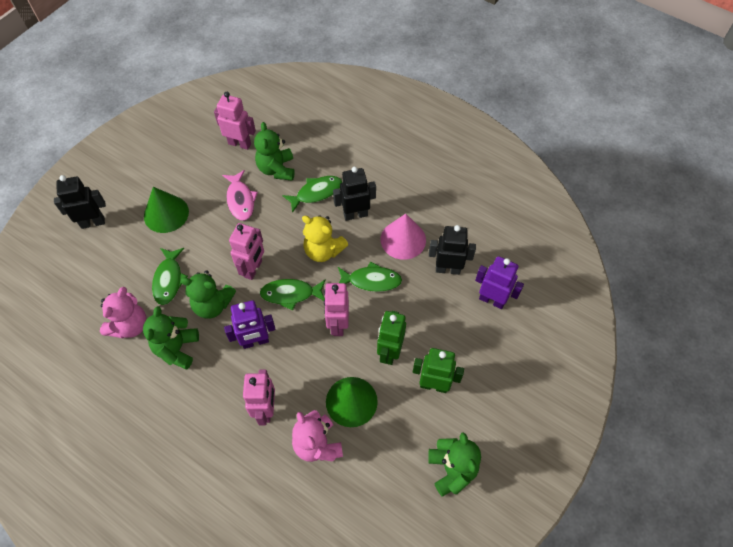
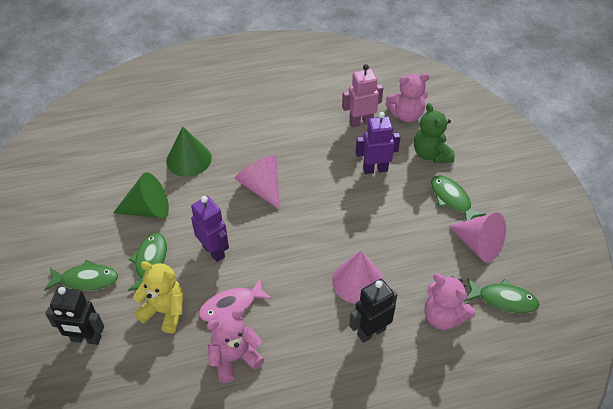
black robot: [54,175,106,229] [333,167,376,221] [429,225,476,275] = 3 -> [45,287,104,345] [349,279,397,343] = 2
green robot: [377,311,406,365] [413,348,464,393] = 2 -> none = 0
green teddy bear: [143,306,199,369] [180,270,236,319] [254,122,295,181] [428,432,481,497] = 4 -> [414,103,455,163] = 1
pink cone: [381,214,426,260] = 1 -> [235,155,280,210] [332,251,383,304] [448,213,506,262] = 3
pink robot: [214,92,256,150] [229,223,264,280] [243,369,275,425] [324,283,349,336] = 4 -> [342,64,383,128] = 1
pink teddy bear: [100,287,147,338] [292,410,343,462] = 2 -> [207,308,264,383] [385,73,429,122] [424,274,476,330] = 3

